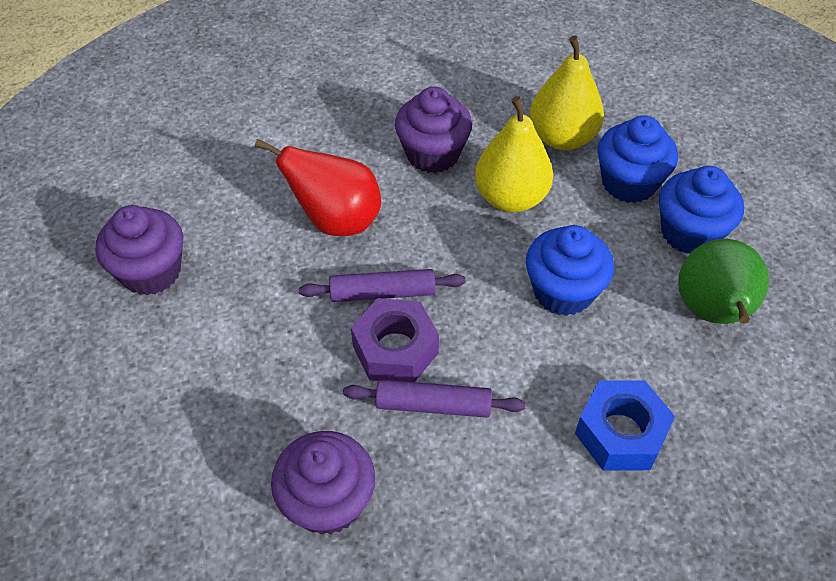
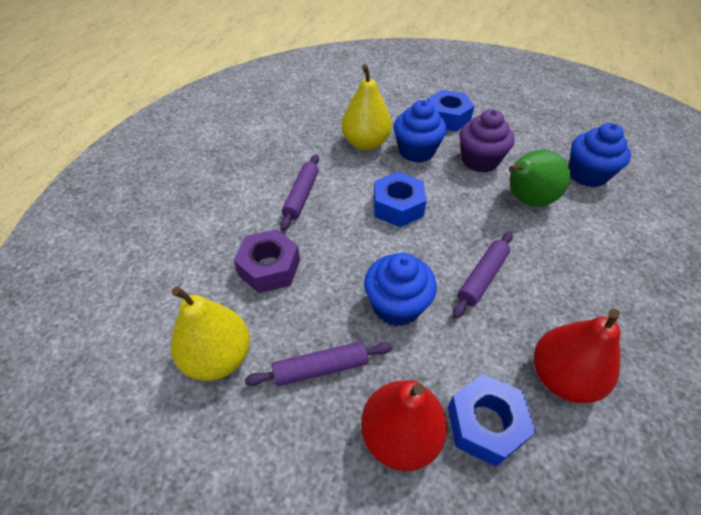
blue nut: [575,380,675,471] = 1 -> [373,172,427,227] [427,90,474,131] [448,374,536,467] = 3
purple cupcake: [95,205,183,295] [271,431,375,535] [395,87,472,173] = 3 -> [460,109,515,173] = 1
purple rolling pin: [299,269,466,302] [343,380,526,418] = 2 -> [245,341,392,386] [280,154,319,231] [453,232,513,318] = 3
red pear: [255,139,381,236] = 1 -> [361,380,447,471] [534,309,620,403] = 2

